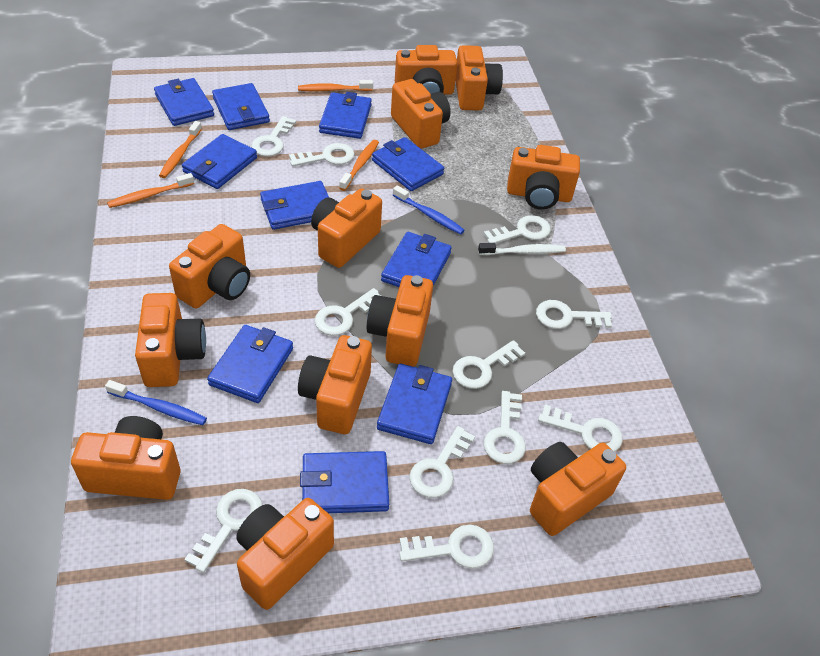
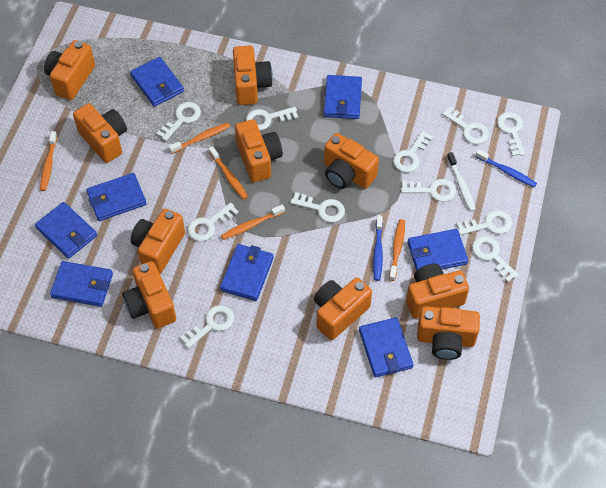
blue wallet: [154,78,214,126] [182,134,257,189] [207,325,293,403] [212,83,270,130] [260,181,329,230] [300,451,389,513] [319,92,372,139] [372,137,444,191] [377,364,452,444] [381,232,452,287] = 10 -> [35,202,97,259] [50,261,113,307] [86,173,147,221] [130,57,184,107] [220,244,274,301] [324,75,362,119] [359,317,413,377] [408,229,468,271] = 8
orange camera: [71,416,180,500] [135,293,206,387] [169,224,250,308] [236,498,334,610] [298,335,372,434] [311,188,382,268] [366,275,433,367] [391,79,450,149] [395,45,458,95] [455,45,503,110] [507,145,580,210] [530,442,626,536] = 12 -> [44,40,95,100] [73,103,127,163] [122,261,176,329] [131,209,185,274] [233,46,273,105] [235,119,283,182] [314,278,372,340] [324,133,379,189] [406,263,469,319] [417,306,480,360] = 10
orange toothbrush: [107,173,194,208] [159,121,202,178] [298,80,373,91] [339,140,379,191] = 4 -> [40,131,58,191] [168,123,230,154] [209,146,248,200] [221,204,285,240] [389,219,405,281] = 5

